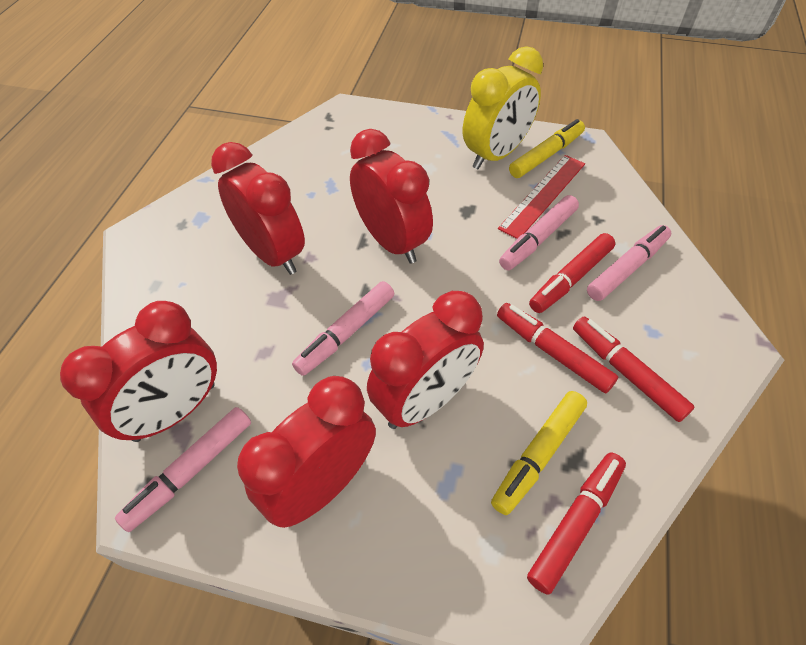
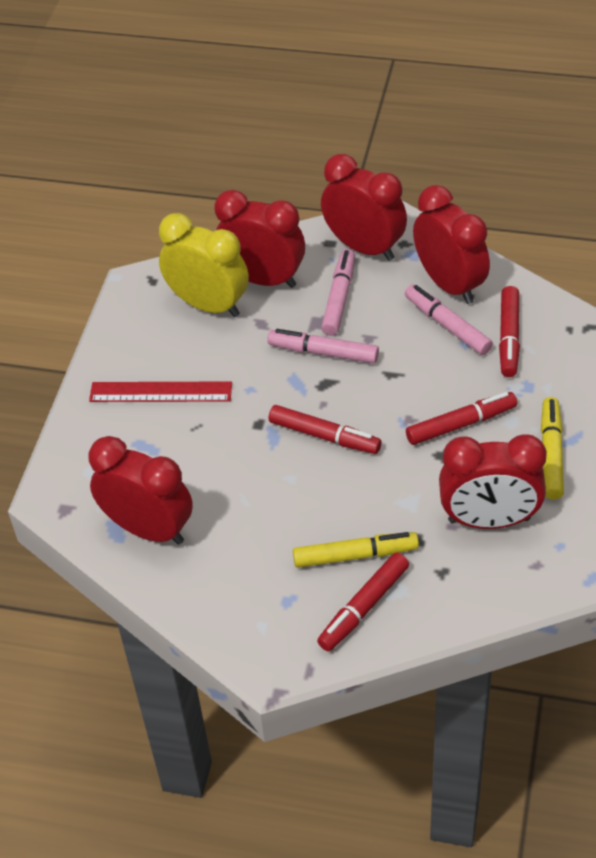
pink marker: [115,407,251,532] [292,281,394,376] [499,195,579,270] [587,225,671,301] = 4 -> [267,329,379,364] [321,249,355,335] [405,285,493,355] = 3

